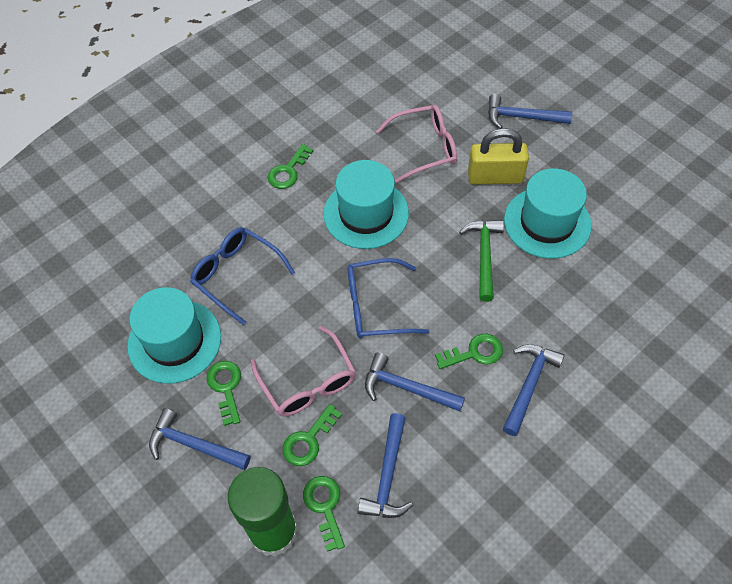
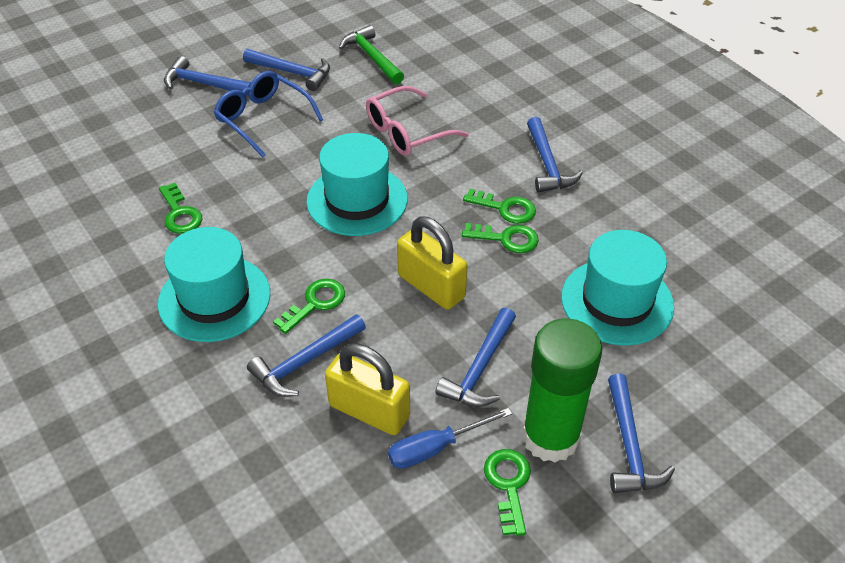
blue glasses: [190,227,295,325] [347,258,429,339] = 2 -> [214,71,323,157] = 1
blue hammer: [149,408,250,470] [358,413,413,518] [365,352,465,411] [488,94,572,129] [503,344,565,436] = 5 -> [164,56,251,95] [243,49,330,91] [247,314,366,397] [435,308,516,407] [527,117,583,193] [608,374,675,493] = 6
blue screwdriver: none = 0 -> [388,408,512,469] = 1
pink glasses: [251,326,356,417] [376,105,457,183] = 2 -> [366,86,469,156] = 1
yellow padlock: [468,128,529,185] = 1 -> [325,343,410,435] [397,217,468,310] = 2

